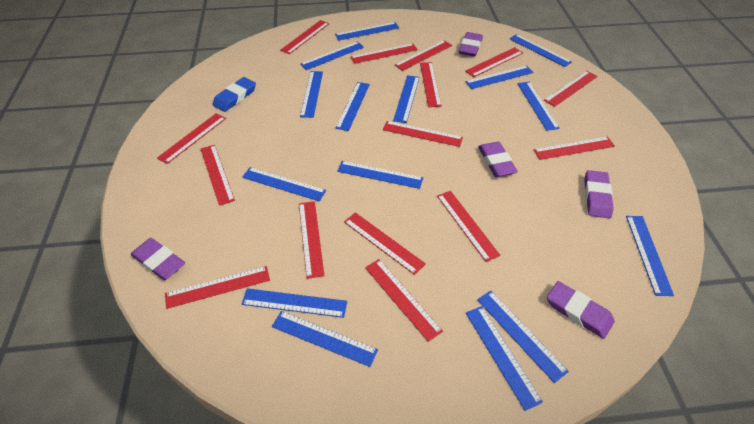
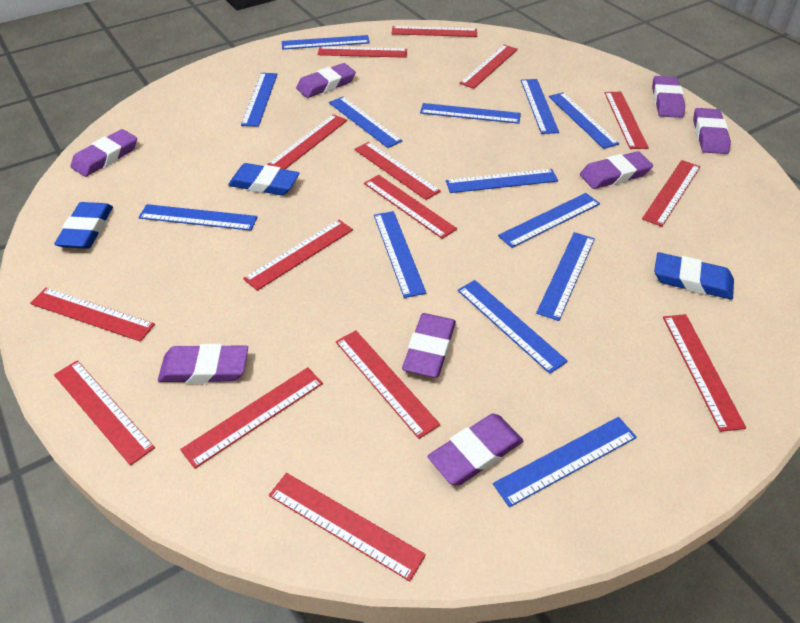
blue eraser: [213,77,256,112] = 1 -> [54,202,113,249] [228,163,299,195] [654,252,734,300] = 3
blue ruler: [241,288,347,318] [242,167,326,201] [272,311,378,367] [300,41,364,70] [300,71,323,118] [335,22,399,41] [335,82,370,131] [337,161,423,189] [393,75,420,123] [465,65,534,89] [466,306,543,411] [477,291,569,383] [509,34,572,67] [517,82,560,131] [626,216,674,296] = 15 -> [138,204,257,231] [241,73,277,127] [282,35,370,50] [329,97,402,148] [374,211,426,298] [420,103,521,124] [446,169,558,193] [458,280,568,374] [493,417,637,507] [498,193,600,248] [521,79,559,134] [536,232,595,321] [549,92,619,149] = 13
purple eraser: [131,238,185,280] [459,32,483,57] [478,142,518,177] [547,281,615,339] [584,170,614,218] = 5 -> [70,129,137,177] [158,344,248,383] [296,63,356,98] [402,313,456,378] [428,414,523,485] [580,151,653,189] [652,76,685,118] [693,108,731,154] = 8

